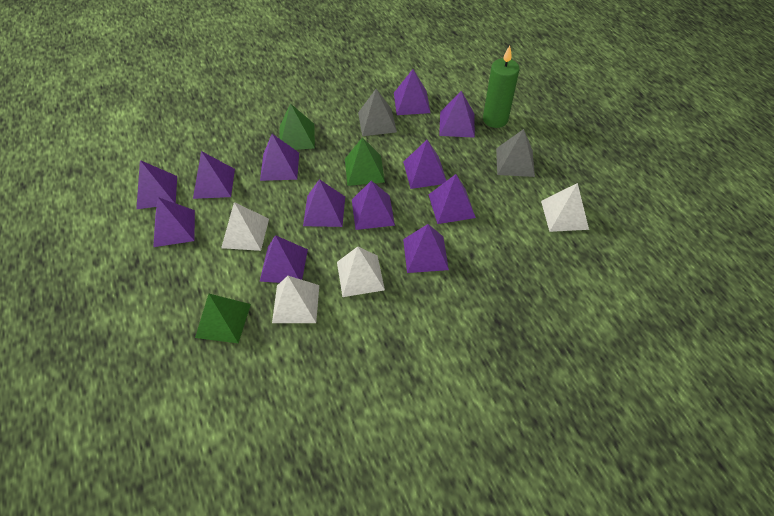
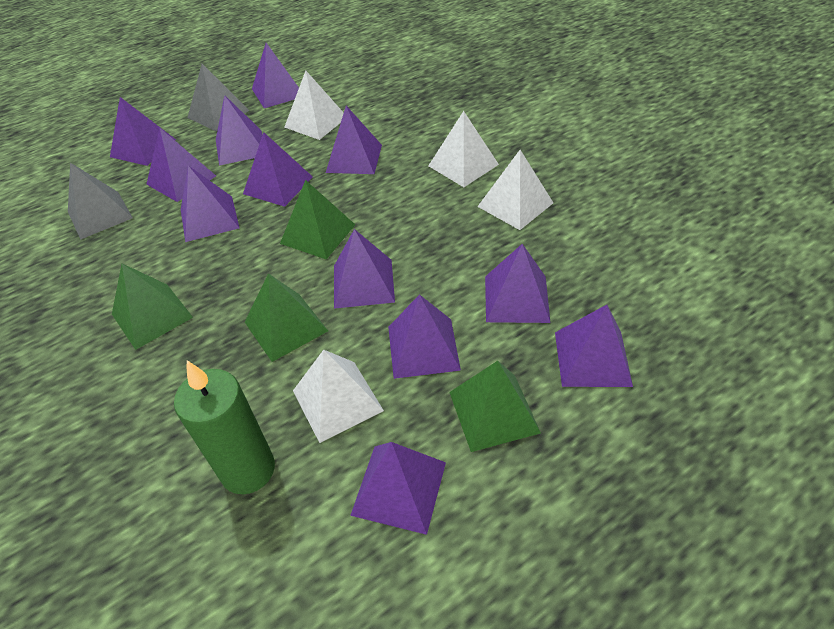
green pyramid: [195,294,251,343] [279,103,315,150] [345,137,385,186] = 3 -> [112,264,193,350] [245,273,328,362] [280,180,355,259] [449,361,541,452] = 4

